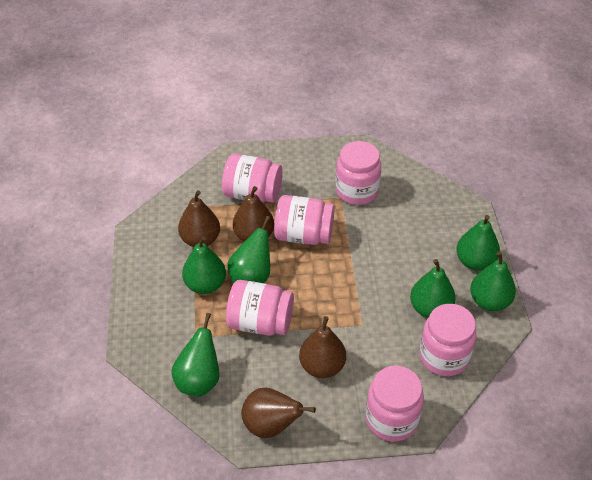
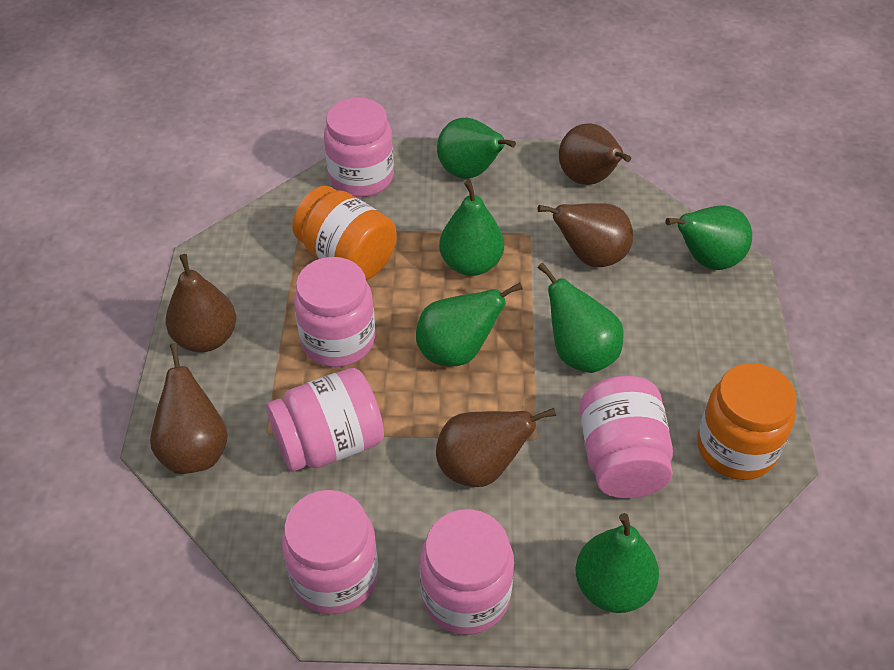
brown pear: [178,190,220,247] [233,186,274,242] [241,388,316,438] [299,316,346,378] = 4 -> [150,343,228,474] [166,254,236,352] [436,408,556,487] [537,204,633,267] [559,124,631,185] = 5
orange jar: none = 0 -> [292,186,397,280] [697,363,796,480] = 2

